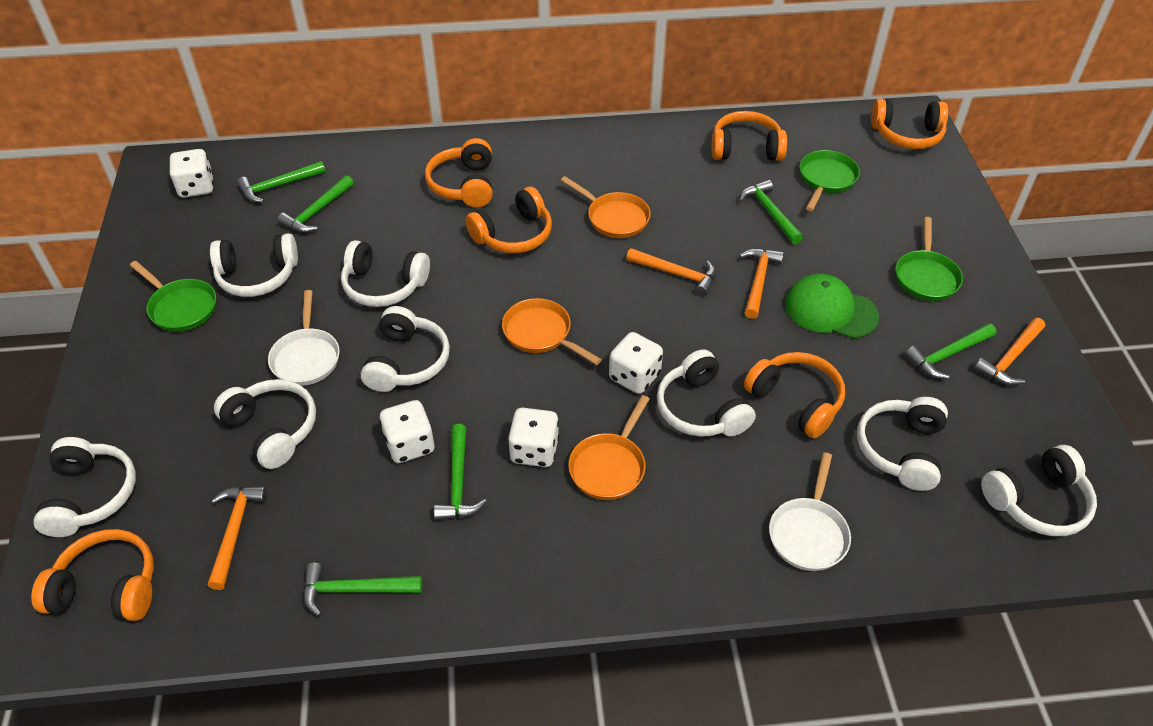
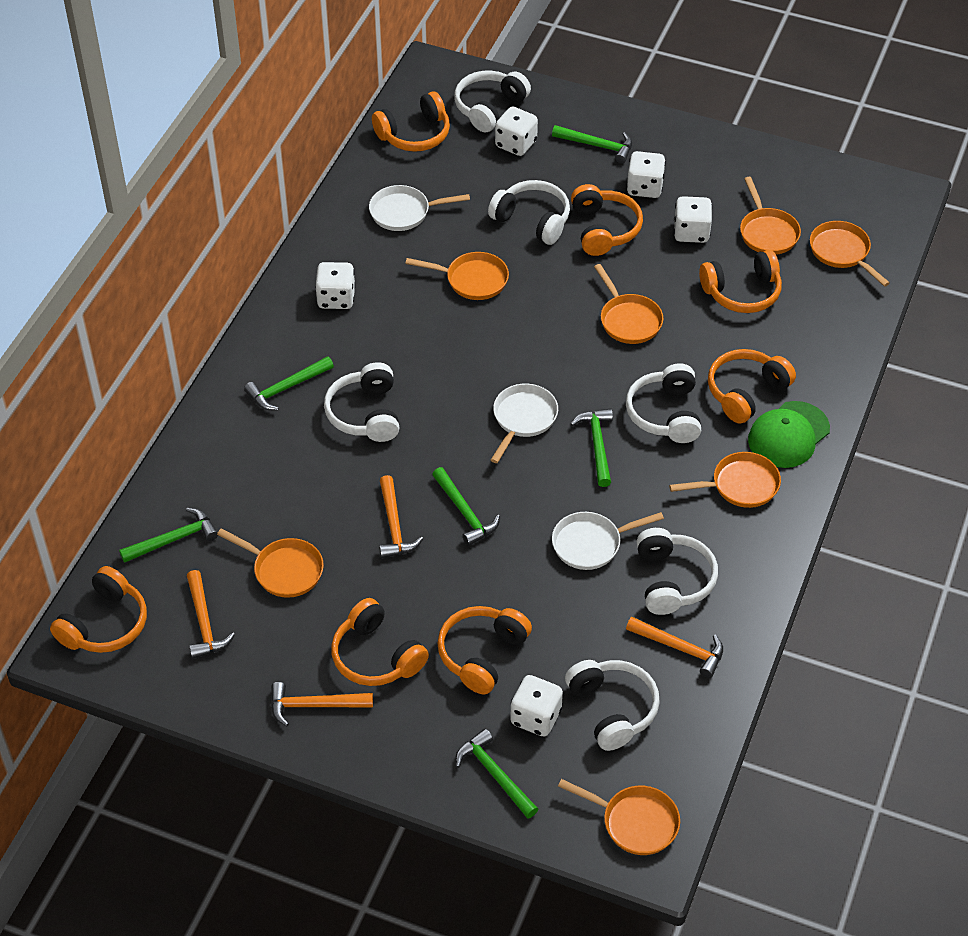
green pan: [130,261,216,332] [799,150,860,211] [896,217,963,301] = 3 -> none = 0
orange headphones: [31,529,154,621] [425,138,493,208] [465,187,552,253] [711,111,787,161] [744,352,845,439] [871,99,948,149] = 6 -> [50,566,147,653] [331,598,429,686] [372,92,450,152] [437,606,532,694] [571,184,643,256] [699,250,782,313] [708,349,796,424] = 7
orange pan: [502,298,602,365] [561,176,651,238] [568,395,650,500] = 3 -> [217,528,324,598] [405,252,509,300] [558,779,680,855] [594,264,664,344] [669,452,781,508] [740,177,801,255] [810,221,890,287] = 7
white dice: [169,149,214,198] [379,400,434,463] [508,408,559,467] [609,332,663,394] = 4 -> [315,262,356,309] [495,107,538,156] [510,675,563,737] [626,151,666,198] [674,196,712,243] = 5
white headphones: [33,437,136,537] [210,233,298,297] [214,379,316,469] [341,240,430,307] [361,306,450,392] [657,349,756,437] [857,397,948,491] [981,445,1097,536] = 8 -> [324,362,399,442] [454,71,531,132] [488,180,570,245] [565,660,660,751] [626,363,701,443] [637,528,718,615] = 6
white pan: [268,290,340,386] [769,452,851,571] = 2 -> [369,185,470,231] [491,384,558,463] [552,512,664,570] = 3

